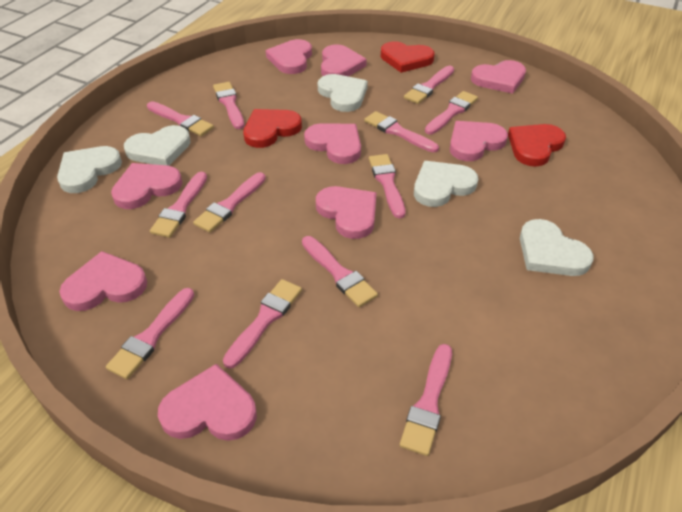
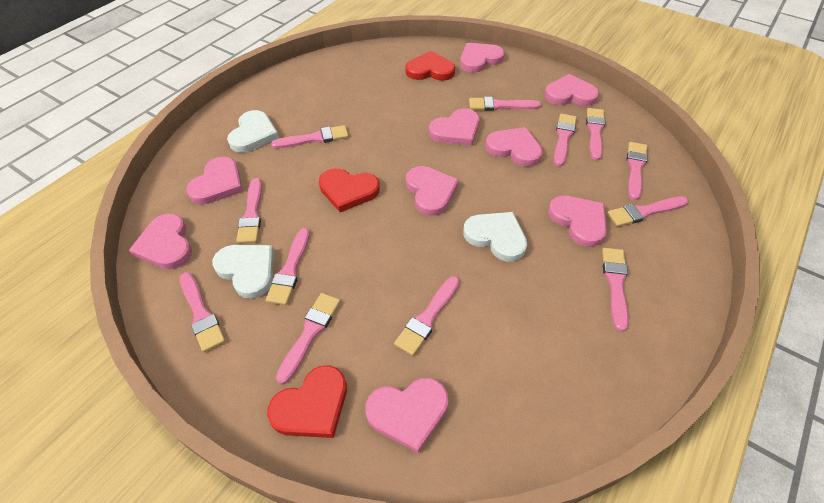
white heart: [57,146,122,193] [124,125,191,166] [318,74,368,112] [414,161,478,207] [520,219,594,276] = 5 -> [213,245,274,299] [227,110,279,152] [463,212,527,262] = 3

